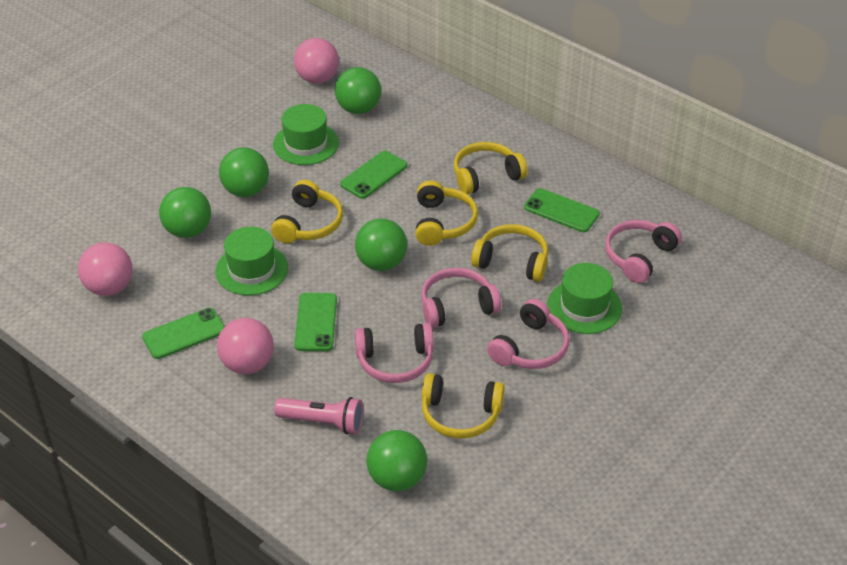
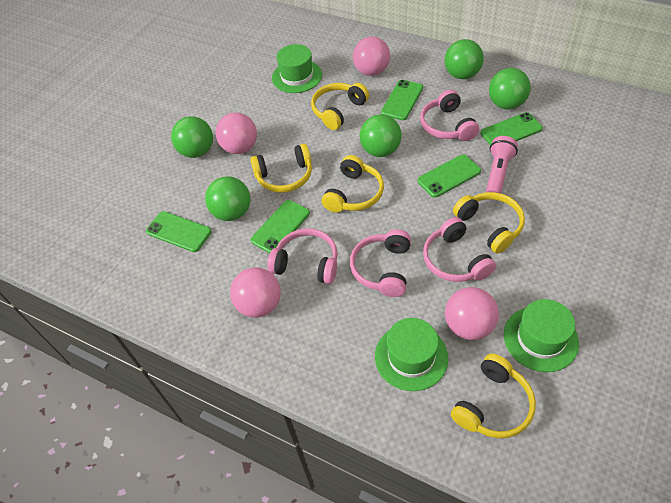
green phone: [142,308,225,359] [294,293,337,351] [340,151,407,199] [524,188,600,232] = 4 -> [146,211,212,252] [251,200,310,253] [381,80,423,120] [418,154,481,198] [480,112,543,145] = 5
pink ball: [78,242,133,296] [217,318,274,374] [294,38,339,84] = 3 -> [216,112,257,154] [230,267,281,318] [353,37,390,76] [445,287,499,340] = 4

